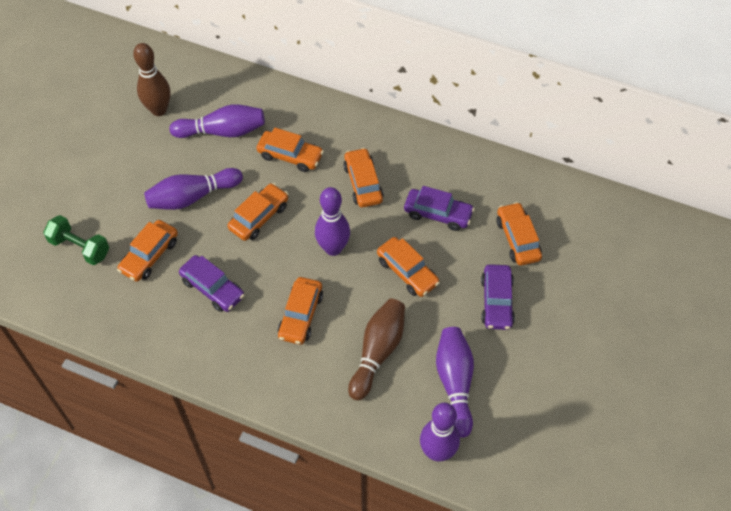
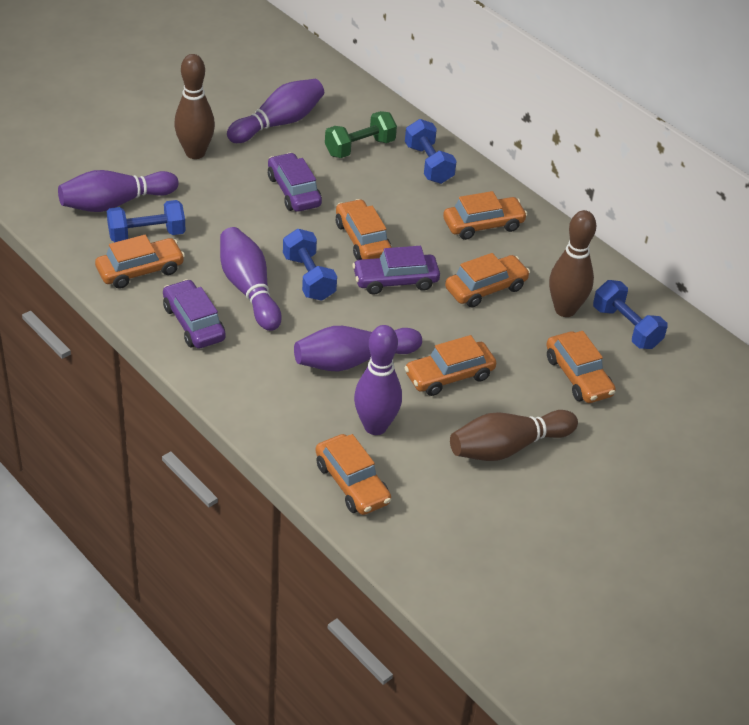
blue dumbbell: none = 0 -> [107,200,186,242] [283,229,337,301] [405,119,457,184] [593,280,668,349] = 4
brown bowling pin: [133,43,171,116] [348,299,405,401] = 2 -> [174,54,215,159] [450,410,578,461] [549,210,596,317] = 3

